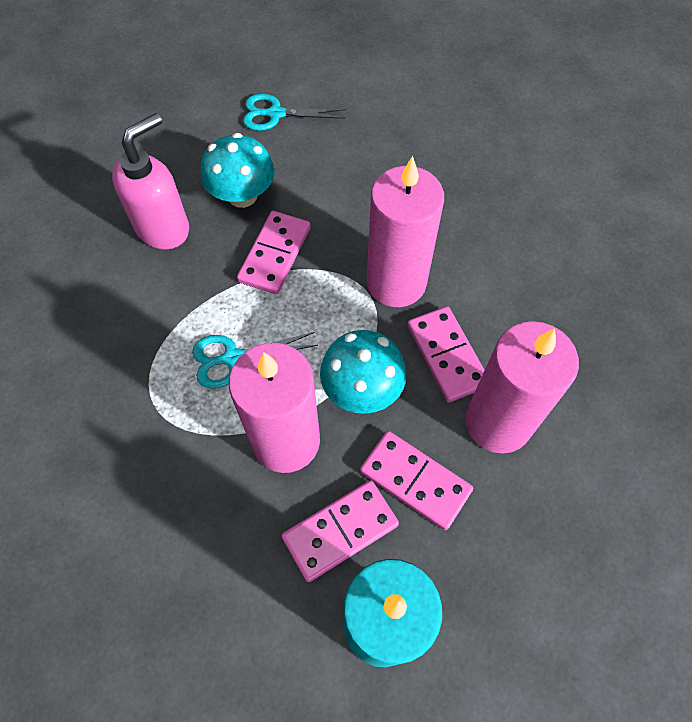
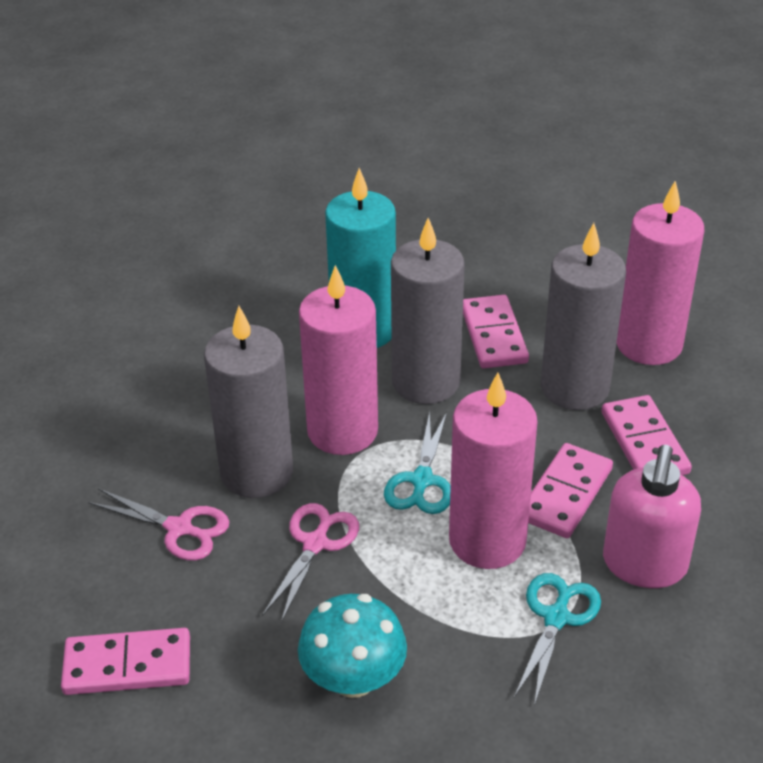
grey candle: none = 0 -> [204,306,293,498] [391,218,465,404] [541,223,626,410] = 3
pink scissors: none = 0 -> [88,488,229,561] [262,503,359,622] = 2
turquoise mushroom: [201,133,275,208] [320,330,406,414] = 2 -> [298,594,407,698] = 1

